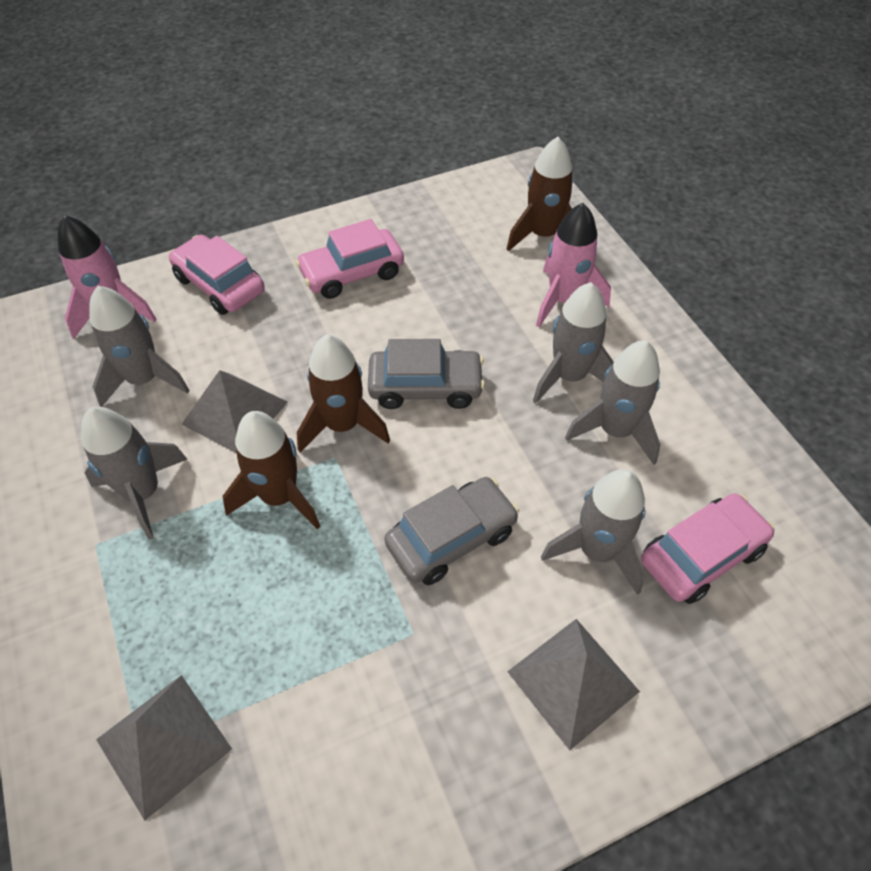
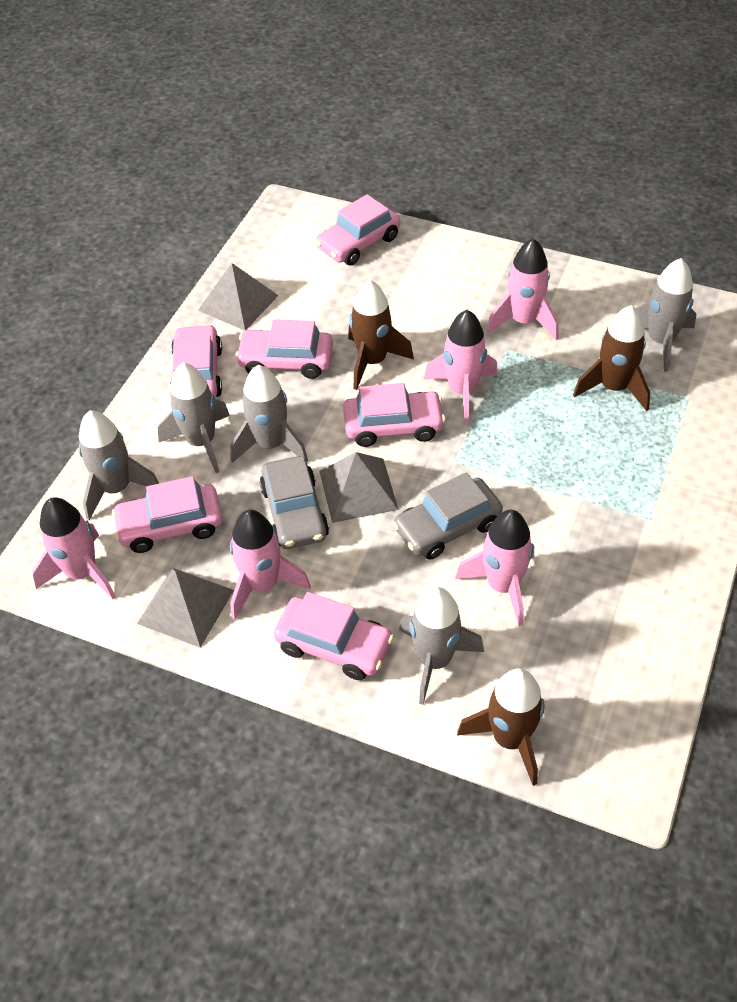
pink car: [169,235,265,315] [296,219,404,299] [641,493,774,604] = 3 -> [112,476,222,553] [170,324,222,398] [235,319,333,379] [274,592,394,680] [316,194,400,265] [343,383,446,447] = 6
pink rocket: [58,215,157,339] [536,203,611,327] = 2 -> [32,497,116,599] [230,509,311,621] [424,310,498,424] [455,510,534,626] [486,238,558,340] = 5

